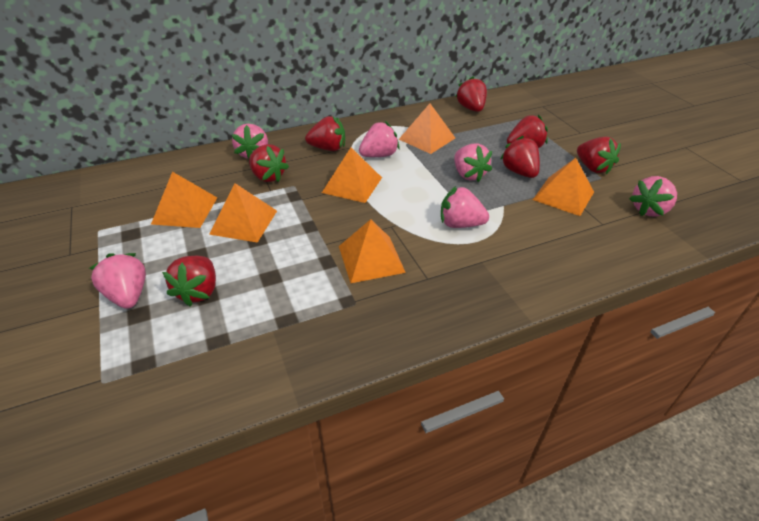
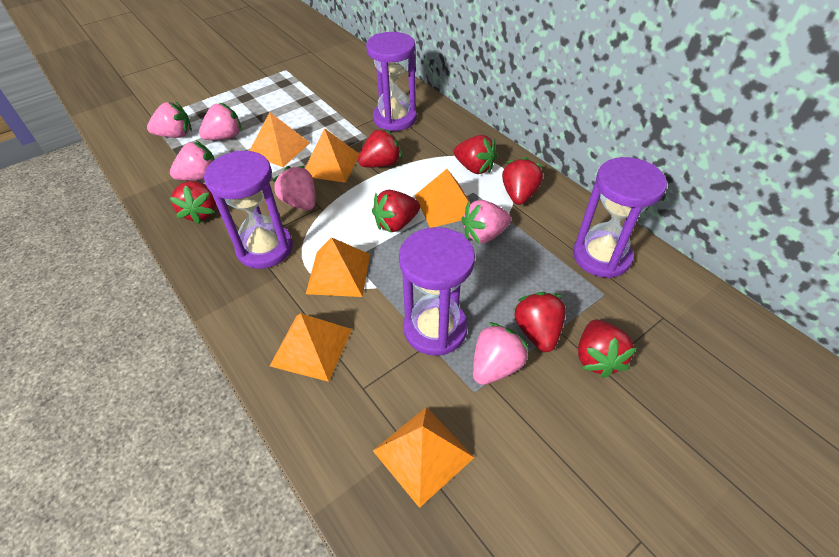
purple hourglass: none = 0 -> [204,151,293,269] [366,32,417,131] [399,227,475,356] [573,157,667,278] = 4

